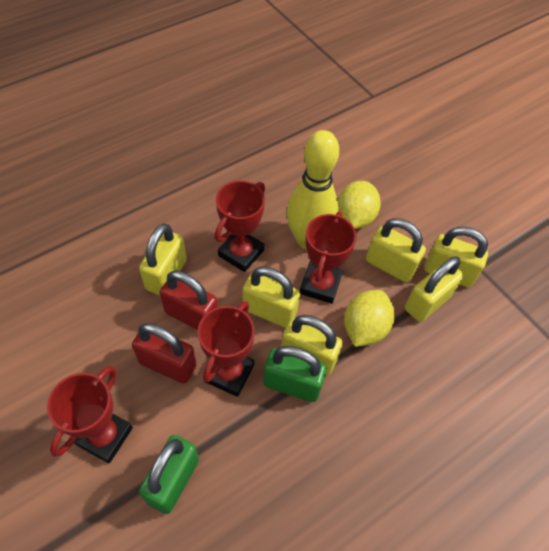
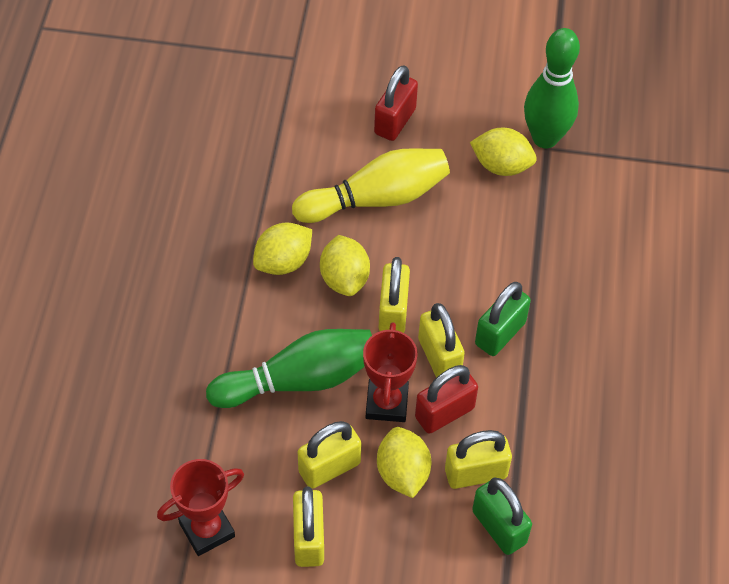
green bowling pin: none = 0 -> [206,329,372,408] [524,28,580,148] = 2
red trophy: [47,366,133,463] [198,301,255,397] [214,181,265,272] [300,211,357,304] = 4 -> [157,459,244,556] [363,322,418,422] = 2
yellow lemon: [338,181,381,229] [344,290,395,347] = 2 -> [253,222,312,275] [320,235,370,296] [377,427,431,498] [470,128,537,176] = 4
yellow padlock: [139,223,187,296] [242,267,300,328] [281,315,343,376] [366,218,426,283] [405,256,464,322] [424,227,488,287] = 6 -> [293,487,324,567] [298,421,361,489] [379,257,410,333] [418,303,465,378] [445,430,512,489] = 5

